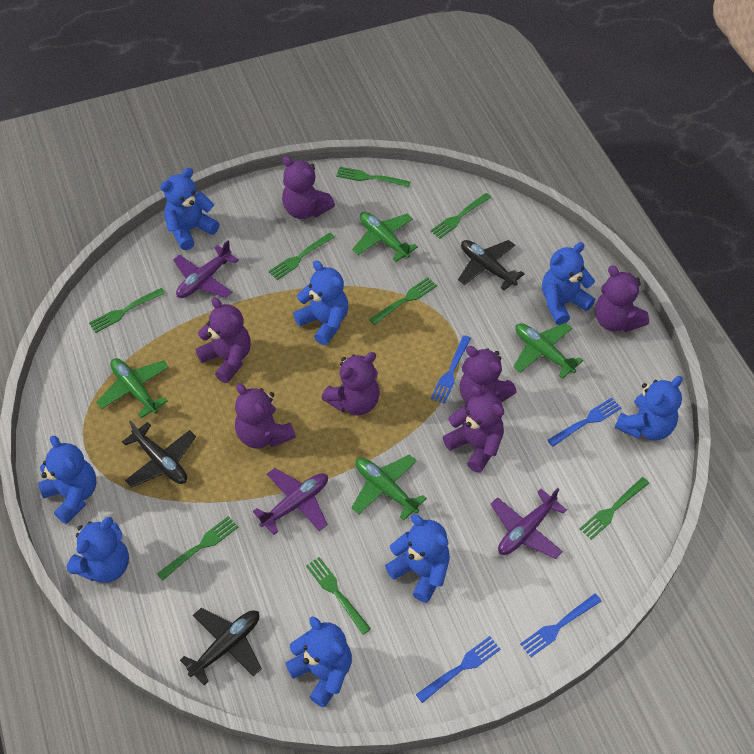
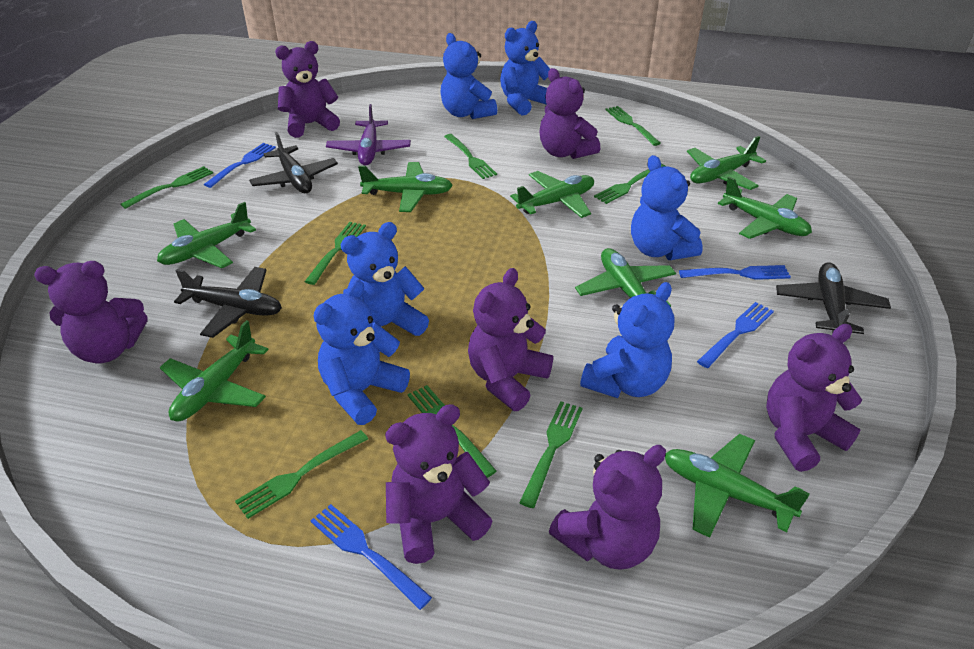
blue teddy bear: [38,436,97,524] [67,517,129,583] [160,168,219,250] [285,617,352,708] [293,260,348,345] [385,514,450,603] [542,242,595,325] [615,376,683,441] = 8 -> [314,280,410,425] [340,222,429,353] [440,33,497,119] [500,21,550,116] [580,282,674,398] [631,155,703,260] = 6
green plane: [96,358,169,418] [351,455,427,521] [352,212,418,262] [513,323,583,379] = 4 -> [157,202,256,268] [160,320,269,422] [358,162,453,212] [510,171,594,218] [575,248,676,307] [665,434,810,538] [687,136,766,190] [718,177,812,239] = 8
purple plane: [173,240,239,298] [253,468,328,535] [490,488,567,559] = 3 -> [326,104,411,166] = 1

